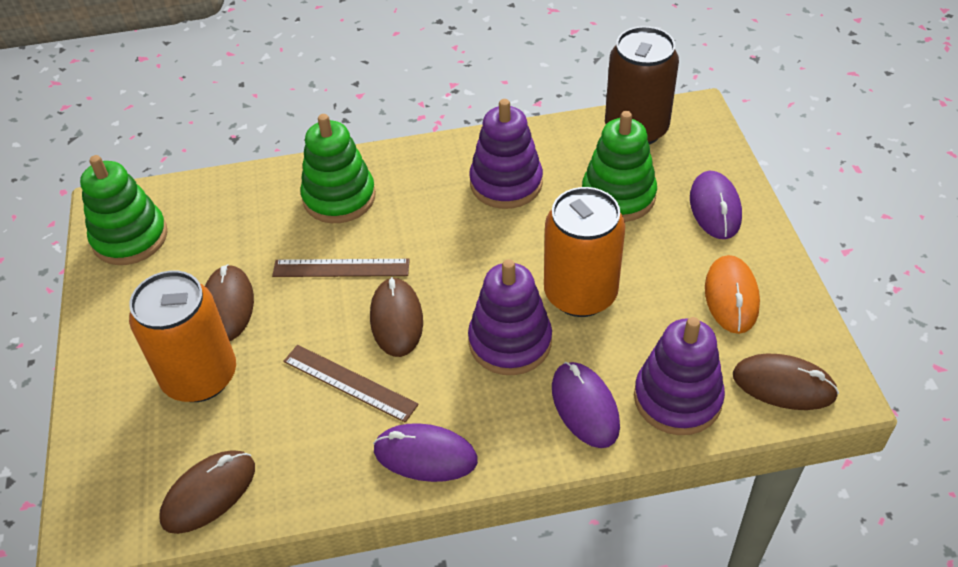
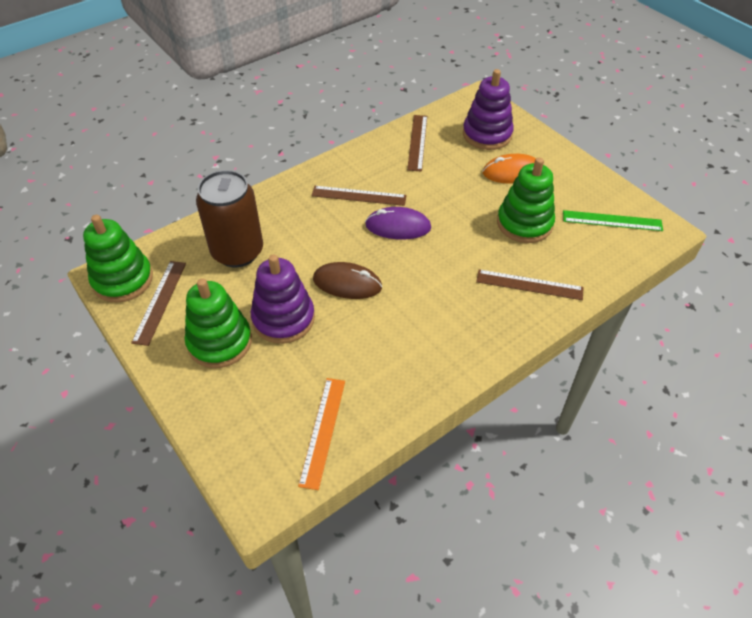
brown mouse: [159,451,255,534] [205,264,254,341] [370,277,423,357] [733,353,839,410] = 4 -> [313,262,382,299] = 1
brown ruler: [272,259,410,277] [283,345,419,423] = 2 -> [131,261,186,346] [311,186,407,206] [407,115,427,172] [476,269,584,300] = 4
green ruler: none = 0 -> [563,210,663,231] = 1
orange can: [129,271,236,402] [544,187,625,317] = 2 -> none = 0
orange ruler: none = 0 -> [298,378,345,490] = 1
purple mouse: [373,423,478,482] [552,362,620,448] [690,171,742,239] = 3 -> [365,207,431,239] = 1
purple stacking toy: [468,259,552,375] [469,99,543,209] [634,317,725,435] = 3 -> [251,254,315,344] [463,69,514,150] = 2

